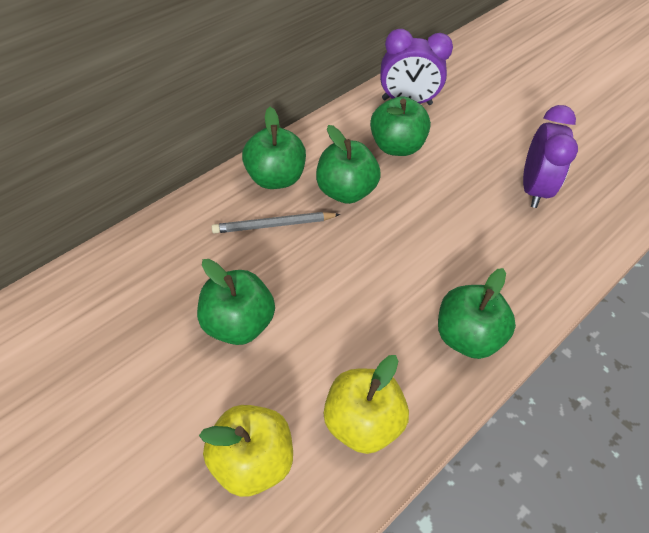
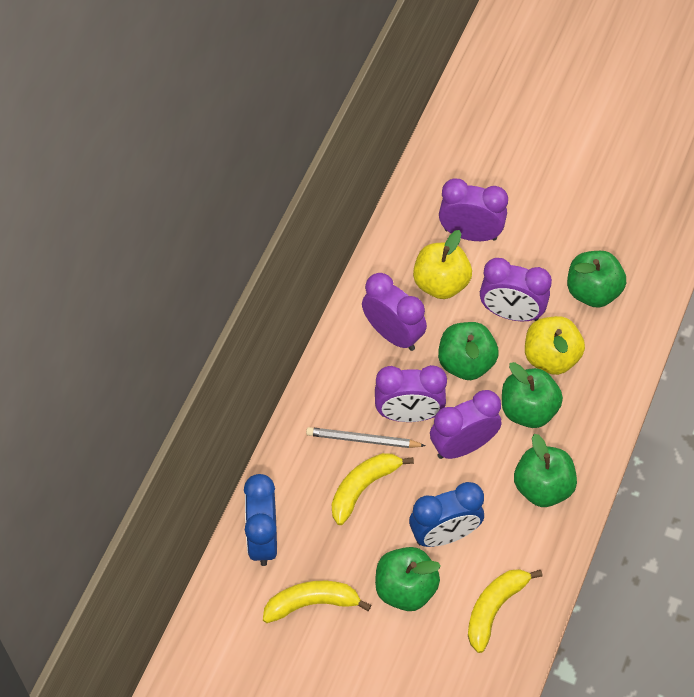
blue clock: none = 0 -> [244,474,277,566] [409,482,484,547] = 2
purple clock: [380,29,453,105] [523,105,578,208] = 2 -> [362,273,427,351] [375,365,447,422] [430,390,501,459] [439,179,508,241] [480,258,552,321] = 5
yellow banana: none = 0 -> [263,581,371,623] [332,453,414,525] [468,569,543,653] = 3

